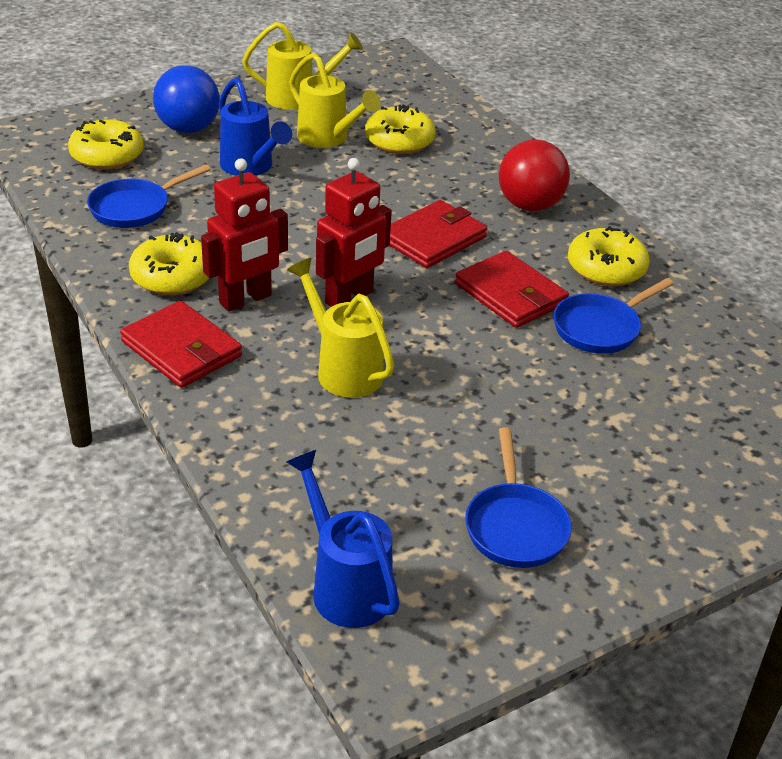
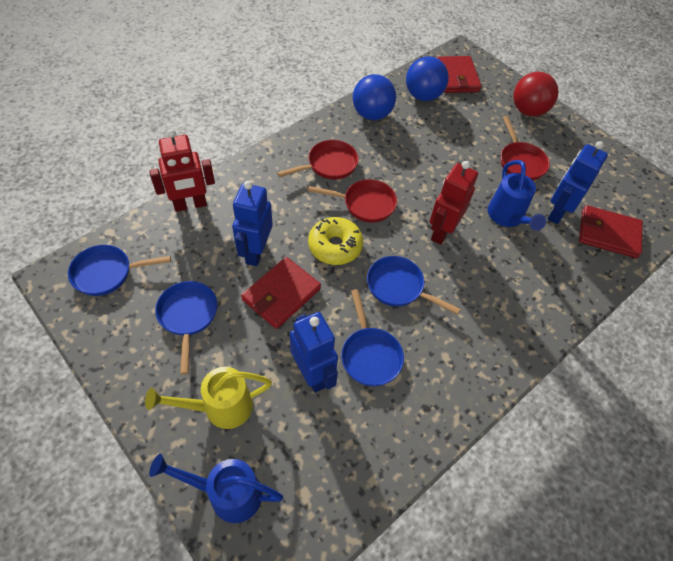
blue ball: [153,65,220,133] = 1 -> [353,74,396,120] [406,56,449,101] = 2
blue pan: [87,164,211,228] [465,428,572,568] [554,278,674,354] = 3 -> [68,245,171,296] [155,281,217,375] [341,289,404,386] [367,256,461,315] = 4
blue robot: none = 0 -> [232,181,273,266] [290,312,338,393] [548,141,608,224] = 3
red pan: none = 0 -> [277,140,359,179] [308,179,397,223] [501,116,550,180] = 3
yellow donut: [68,119,144,170] [129,232,209,295] [365,104,436,154] [568,226,650,286] = 4 -> [308,217,363,265] = 1
yellow watering can: [242,22,363,110] [287,258,394,398] [289,53,381,148] = 3 -> [145,367,272,429] = 1

